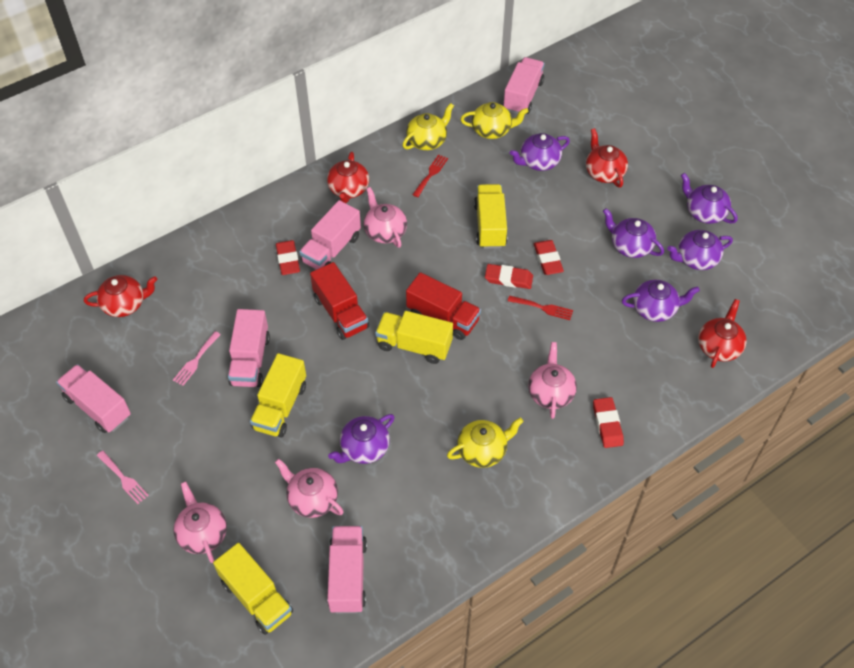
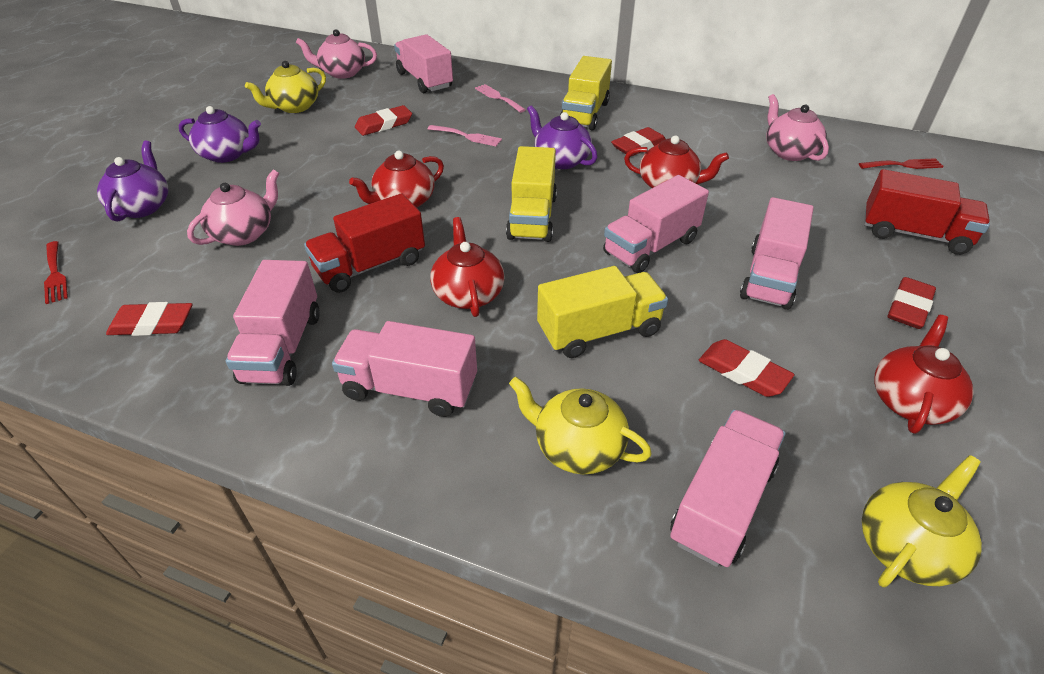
pink teapot: [173,481,227,563] [275,459,344,518] [363,187,407,248] [528,342,577,419] = 4 -> [187,170,279,246] [296,29,377,79] [766,94,829,161] = 3
pink truck: [56,364,131,433] [228,309,270,387] [299,200,361,270] [327,526,367,613] [503,57,545,114] = 5 -> [226,260,320,386] [332,321,477,417] [394,34,453,93] [603,175,709,273] [670,410,785,567] [740,197,814,310] = 6
purple teapot: [328,414,395,464] [510,133,570,171] [603,208,664,258] [622,280,700,322] [667,230,733,270] [681,173,737,224] = 6 -> [97,140,168,222] [178,106,261,163] [527,105,597,169] = 3
red eraser: [276,240,300,275] [485,264,533,289] [533,240,564,275] [593,397,624,448] = 4 -> [106,302,192,336] [355,105,412,136] [611,127,666,156] [699,339,795,397] [887,277,936,329] = 5
yellow truck: [213,543,293,635] [250,353,306,438] [375,311,453,364] [474,184,507,249] = 4 -> [506,146,557,242] [537,266,668,358] [560,56,612,130] = 3

